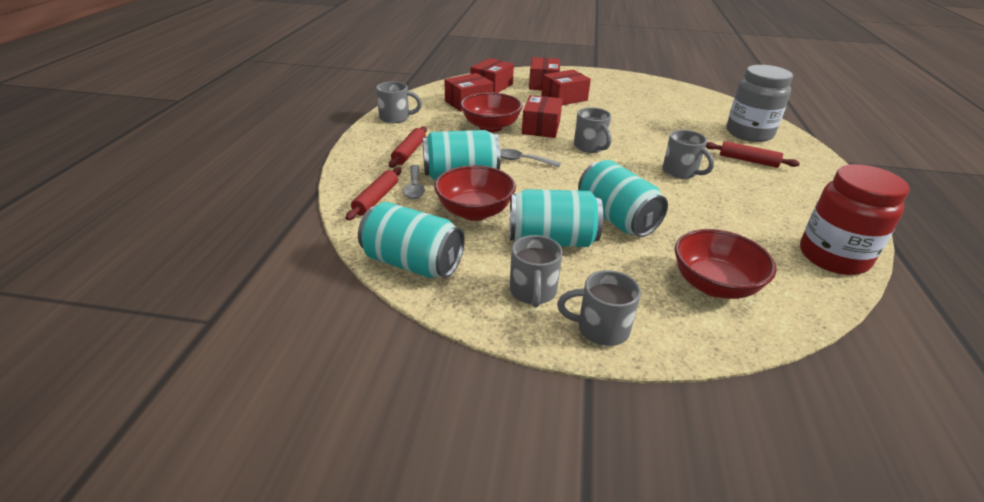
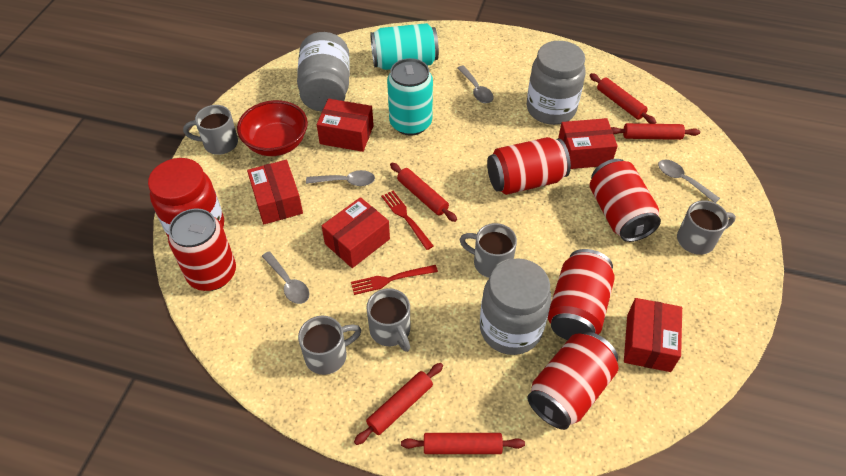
grey jar: [727,65,793,142] = 1 -> [297,32,350,112] [480,258,551,355] [527,41,585,125] = 3
grey spoon: [403,165,425,199] [500,149,561,167] = 2 -> [262,251,309,304] [306,170,375,186] [457,65,494,103] [658,159,720,203] = 4
red bowl: [434,165,516,221] [460,92,523,132] [675,229,777,299] = 3 -> [237,100,308,156] = 1
red can: none = 0 -> [168,208,236,291] [487,137,571,195] [527,332,618,430] [548,249,615,340] [590,159,661,242] = 5
red fork: none = 0 -> [351,265,438,295] [381,191,434,250] = 2
red rolling pin: [346,167,401,220] [389,126,427,168] [706,141,800,168] = 3 -> [354,363,443,445] [390,163,457,222] [401,433,525,454] [589,73,656,124] [611,123,700,140] = 5
turquoise can: [358,202,465,278] [423,130,501,180] [509,189,603,247] [578,160,668,237] = 4 -> [370,23,439,70] [387,58,433,136] = 2

